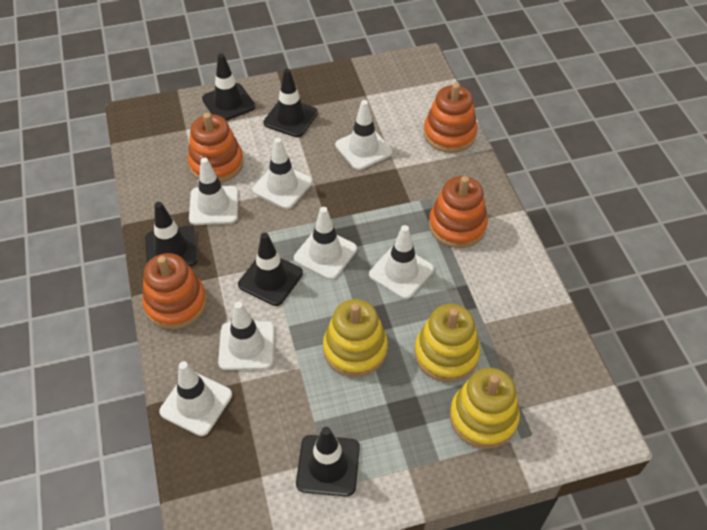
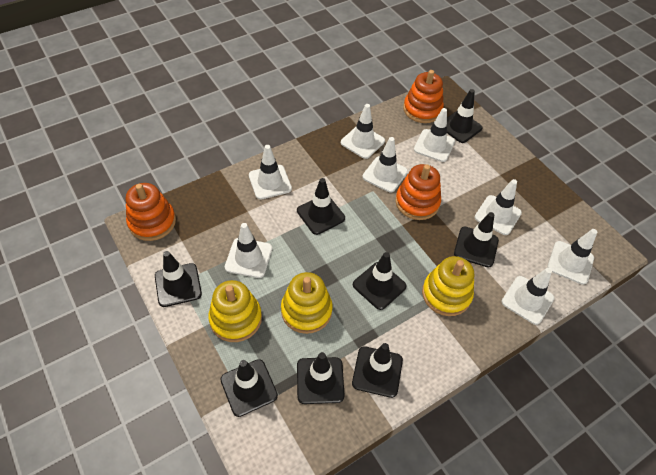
black traffic cone: [145,202,198,266] [202,54,255,121] [238,232,303,306] [263,69,318,137] [296,427,360,497] = 5 -> [155,251,202,307] [220,359,278,417] [297,178,345,235] [297,352,345,404] [352,343,403,398] [353,252,407,310] [447,89,483,143] [454,212,499,268] = 8
orange stacking toy: [142,253,207,329] [188,113,244,183] [424,83,478,153] [429,176,488,248] = 4 -> [126,183,176,241] [395,164,441,220] [403,70,444,123] = 3
white traffic cone: [159,361,232,436] [189,157,238,225] [218,301,274,370] [252,138,312,209] [294,207,357,280] [335,100,393,170] [369,225,434,299] = 7 -> [225,223,272,278] [249,145,292,200] [341,104,385,159] [362,137,408,193] [414,108,455,162] [475,179,522,235] [502,268,554,325] [547,229,597,285] = 8

